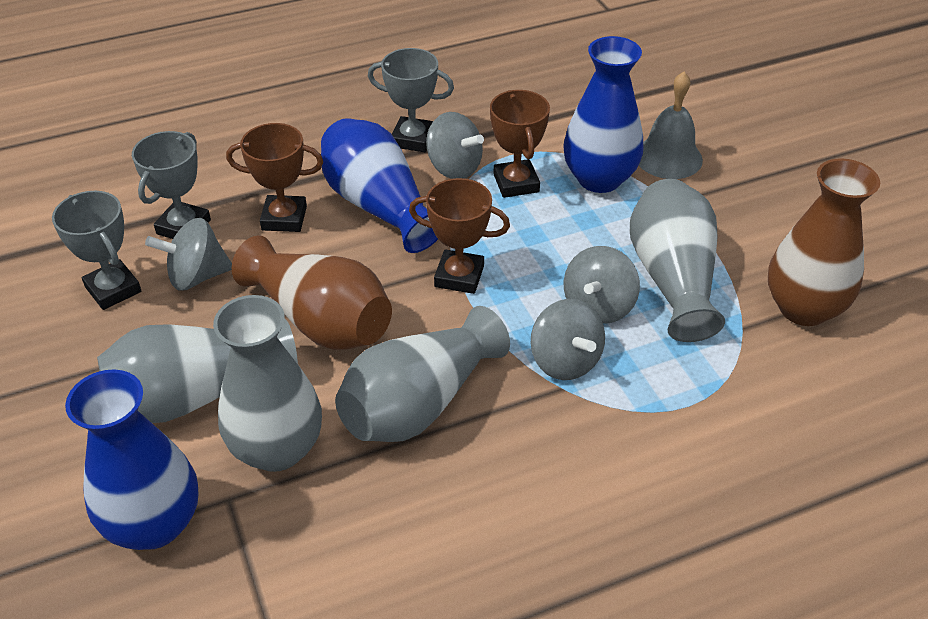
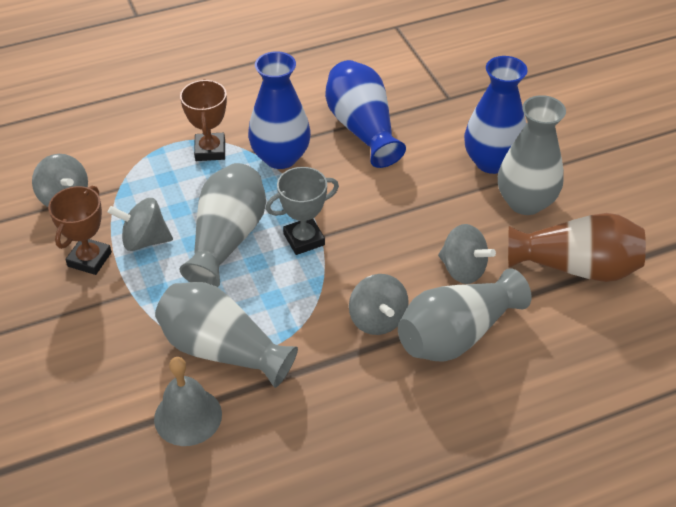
brown trophy: [226,123,323,232] [409,178,510,294] [490,90,550,198] = 3 -> [48,186,112,275] [180,79,227,161] = 2
brown vase: [232,236,392,350] [768,158,880,326] = 2 -> [508,213,646,282] = 1
grey trophy: [52,191,141,310] [132,131,211,239] [368,48,454,152] = 3 -> [266,167,339,255] = 1

